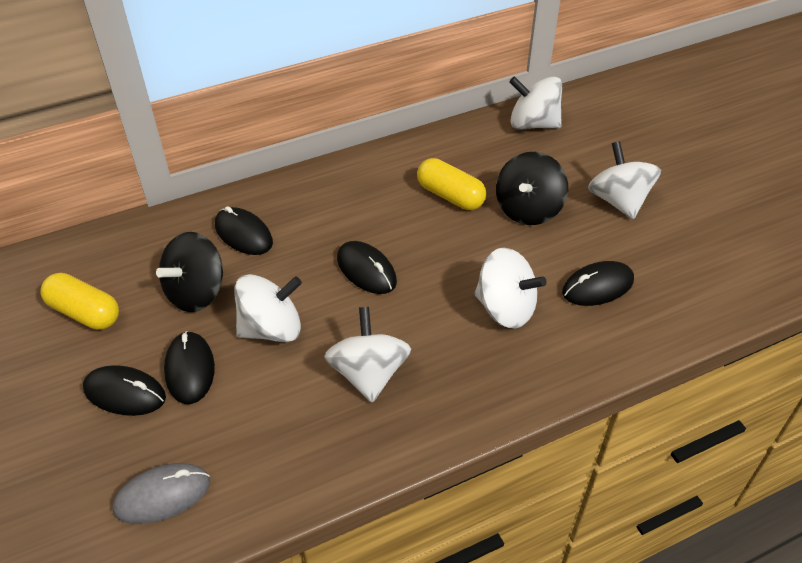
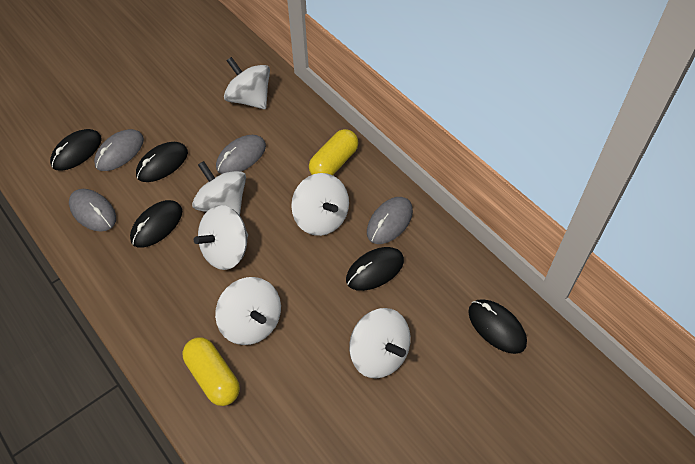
black spinning top: [156,232,223,312] [496,152,568,225] = 2 -> none = 0
grey mouse: [113,463,210,524] = 1 -> [69,189,116,232] [94,129,144,171] [216,135,266,174] [367,197,413,244] = 4
white spinning top: [234,274,302,342] [324,307,411,403] [474,247,547,328] [509,76,562,129] [588,141,661,219] = 5 -> [192,161,246,215] [194,205,248,270] [215,277,281,345] [224,57,270,109] [291,173,349,236] [349,308,411,379] = 6

